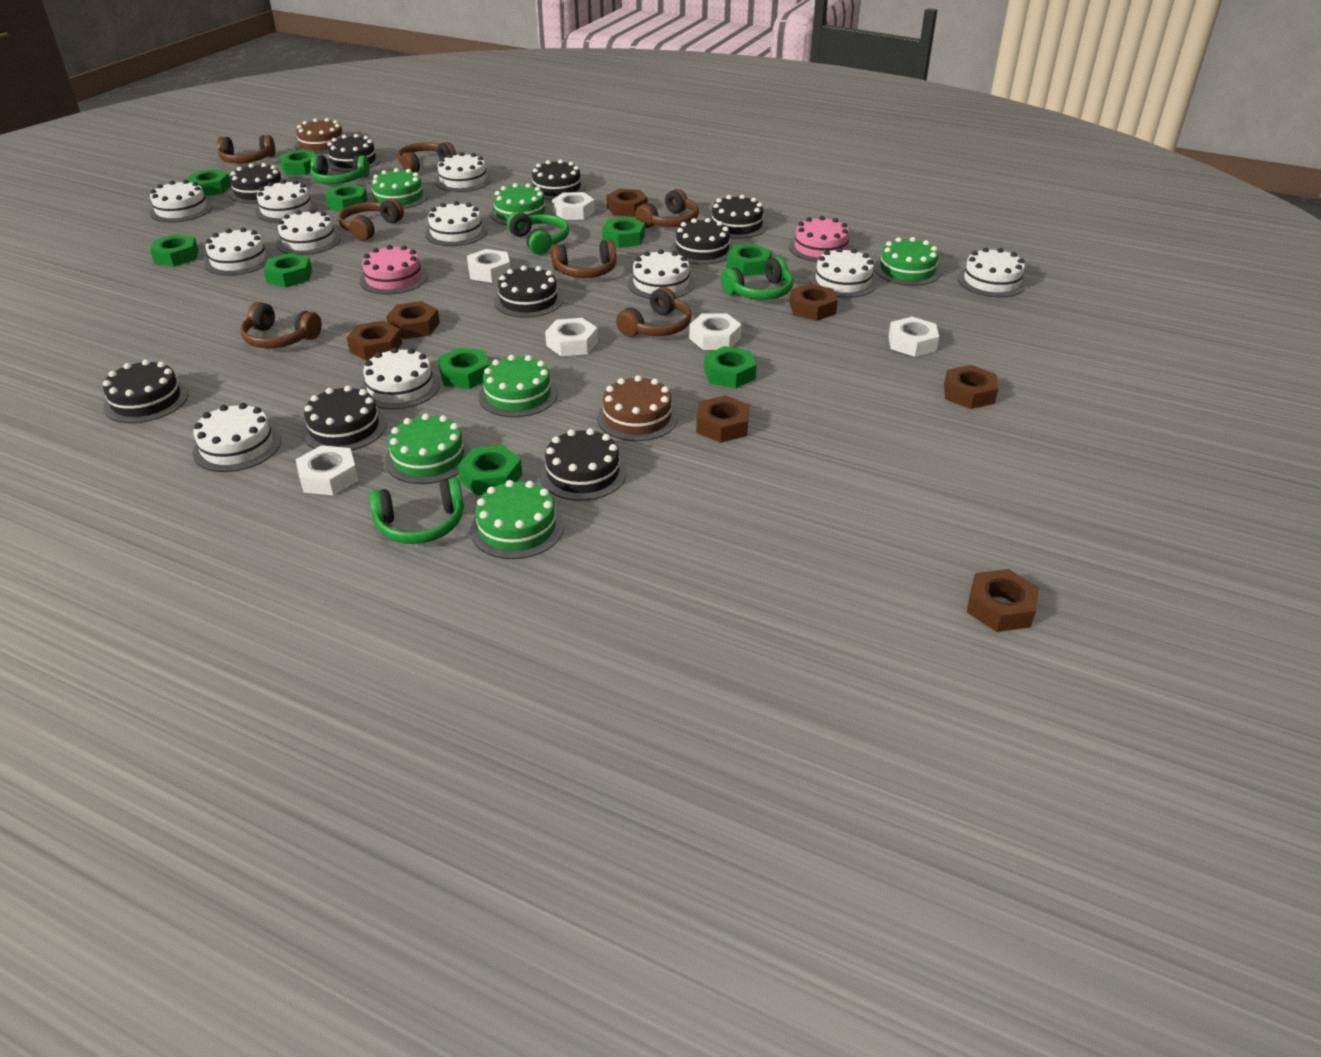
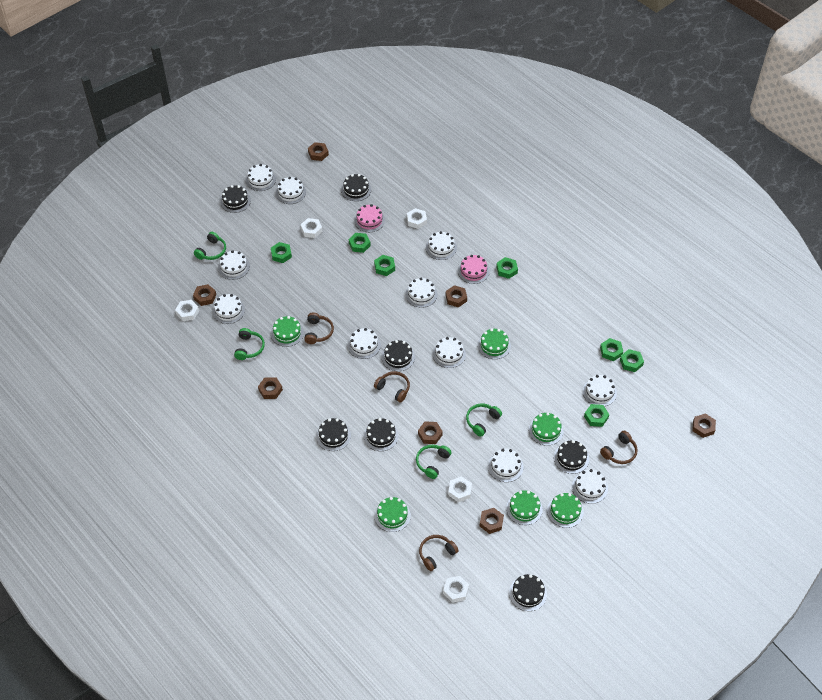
black cake: [103,359,188,423] [229,163,282,204] [302,385,387,451] [327,134,381,172] [494,266,563,318] [531,159,586,200] [539,428,627,501] [671,218,733,265] [710,195,768,239] = 9 -> [220,185,251,213] [316,418,351,451] [341,174,371,201] [364,418,399,451] [382,340,415,371] [509,574,547,611] [554,440,589,474] = 7
brown cake: [295,118,343,154] [597,375,678,441] = 2 -> none = 0
brown headphones: [217,135,275,163] [240,302,322,348] [338,198,404,241] [397,142,456,173] [551,239,616,278] [616,287,691,337] [635,189,699,228] = 7 -> [304,312,334,344] [374,371,410,402] [419,535,459,571] [600,430,638,464] = 4
green nut: [150,234,199,267] [186,169,231,196] [263,253,312,287] [279,150,316,175] [325,184,368,212] [438,348,490,389] [458,445,522,496] [602,217,645,248] [704,346,757,389] [727,243,772,276] = 10 -> [271,242,292,263] [349,233,371,253] [374,255,395,276] [496,257,518,279] [584,404,609,427] [600,338,623,361] [620,349,644,372] = 7
white nut: [296,445,359,495] [467,249,510,283] [545,318,598,356] [552,192,595,220] [689,313,741,350] [889,317,939,357] = 6 -> [175,300,199,321] [301,218,322,238] [407,208,427,229] [443,576,469,603] [448,476,472,502] = 5

